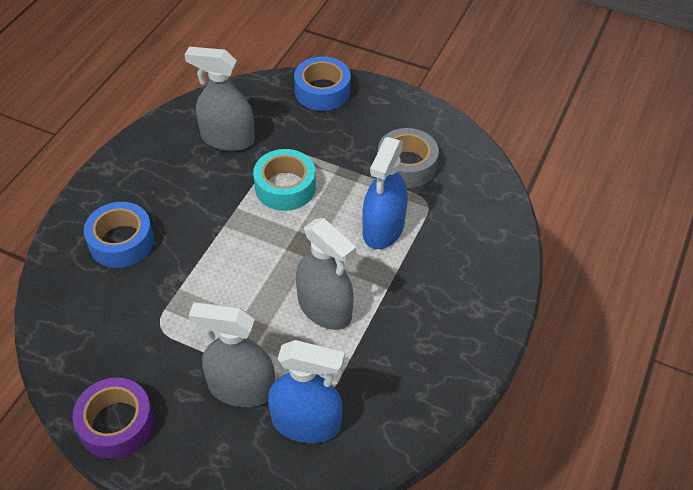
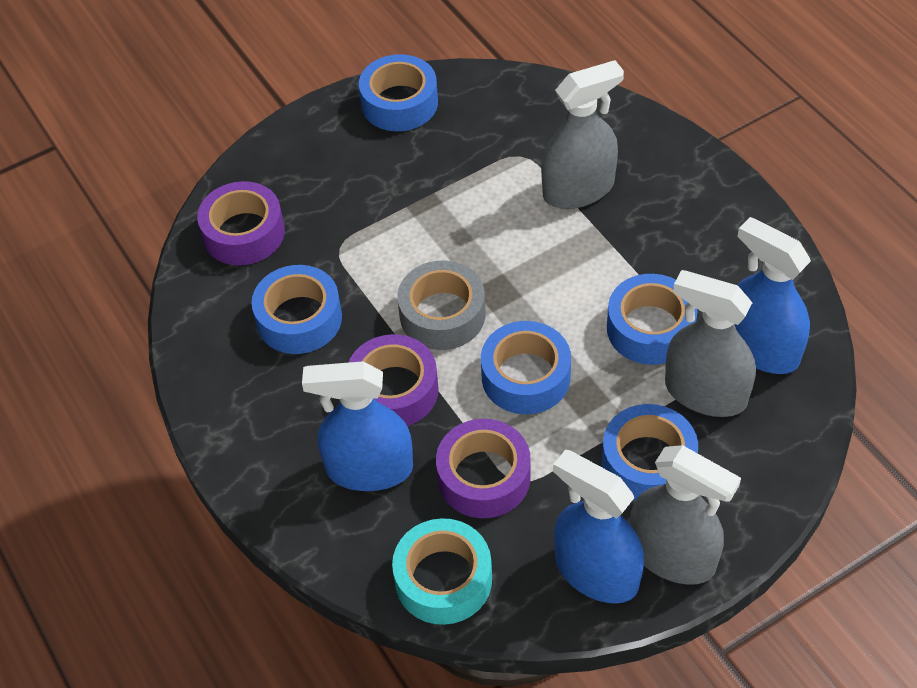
blue spray bottle: [268,340,345,443] [362,137,408,249] = 2 -> [302,361,413,491] [553,450,644,603] [735,217,811,374] = 3
blue tape: [84,202,154,268] [294,56,351,111] = 2 -> [251,265,342,354] [359,54,438,131] [481,321,571,414] [602,404,698,501] [607,274,698,365] = 5
purple tape: [72,377,154,459] = 1 -> [197,181,285,265] [348,334,439,426] [436,419,531,518] = 3

